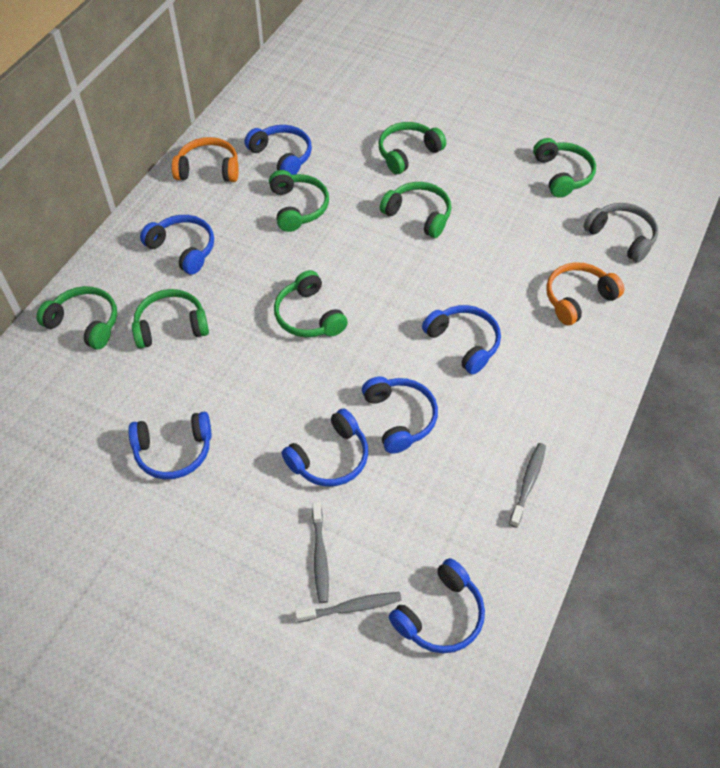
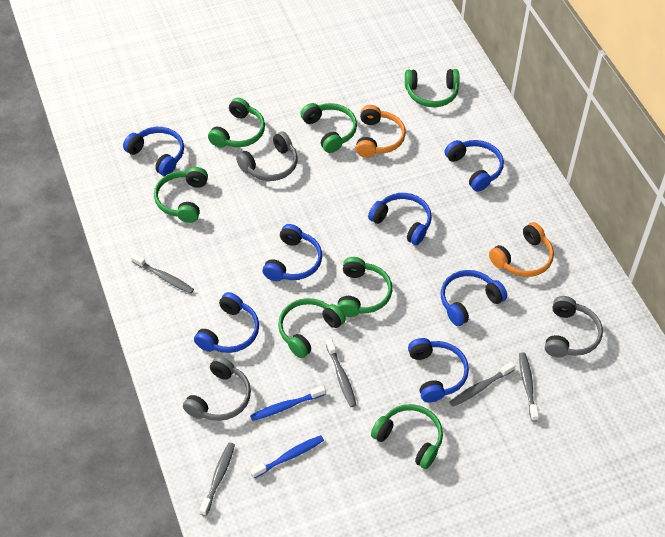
blue toothbrush: none = 0 -> [250,386,326,421] [250,435,324,478] = 2
grey headphones: [583,203,658,263] = 1 -> [183,356,251,421] [236,131,298,181] [545,296,603,357] = 3
grey toothbrush: [295,592,402,622] [312,502,329,603] [509,443,546,528] = 3 -> [131,254,194,294] [199,442,235,516] [326,338,356,407] [449,362,515,407] [519,352,539,422] = 5

